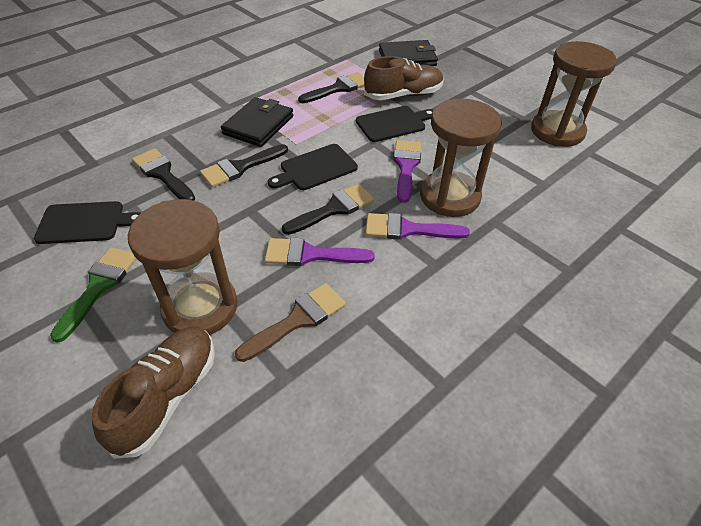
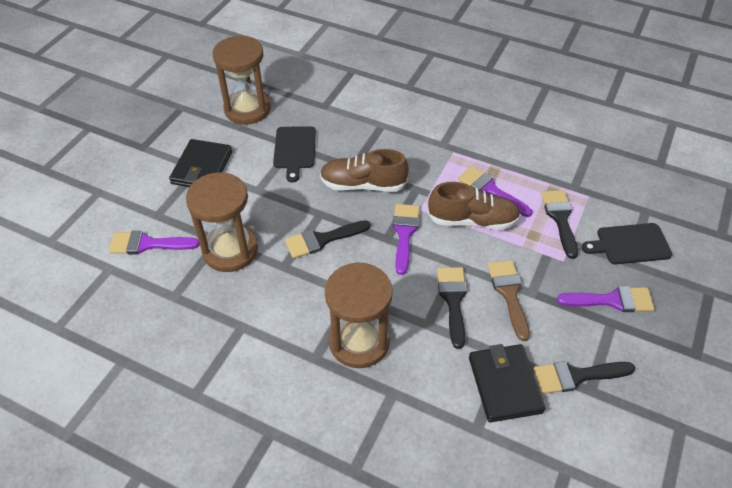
black cutting board: [34,201,141,244] [268,144,358,190] [356,106,433,142] = 3 -> [273,127,316,183] [582,223,672,264] = 2
green brush: [50,247,137,343] = 1 -> none = 0
purple brush: [265,238,375,266] [366,213,470,240] [393,140,421,203] = 3 -> [109,231,200,254] [393,204,420,275] [458,166,532,217] [557,286,654,312] = 4

